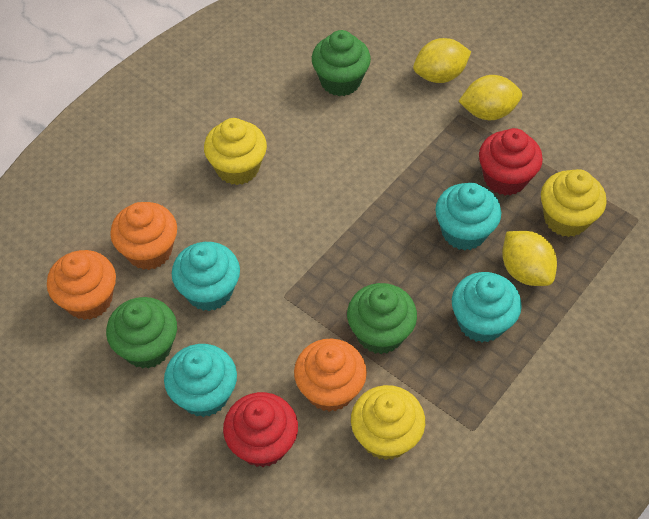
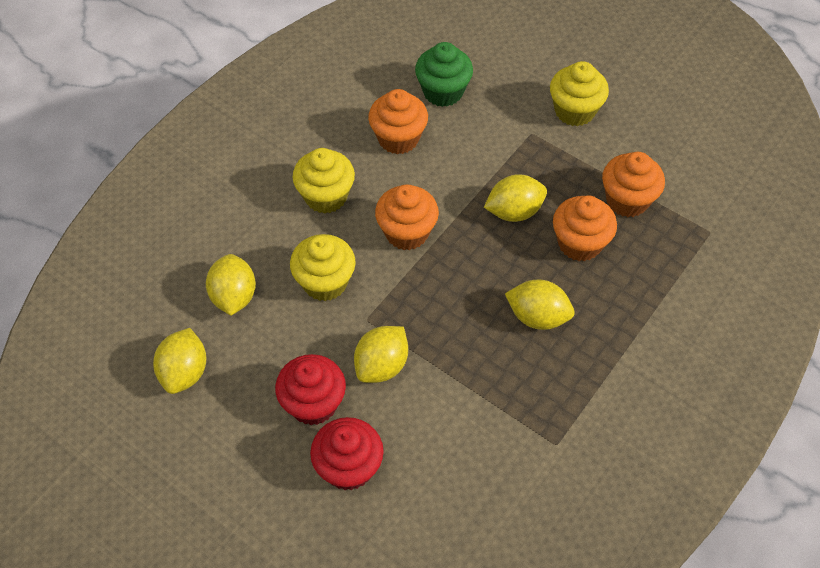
green cupcake: [106,297,177,369] [312,30,371,96] [347,283,417,354] = 3 -> [415,42,473,107] = 1
orange cupcake: [47,250,116,320] [110,202,177,270] [294,339,367,412] = 3 -> [368,89,428,154] [375,184,439,250] [553,195,617,261] [602,152,665,217] = 4
turquoise cupcake: [164,344,237,417] [172,242,240,311] [435,183,501,250] [452,272,522,343] = 4 -> none = 0
yellow lemon: [413,38,471,83] [458,75,522,120] [502,231,557,286] = 3 -> [153,328,206,394] [206,254,256,316] [354,326,408,383] [484,174,547,222] [505,280,575,330] = 5

